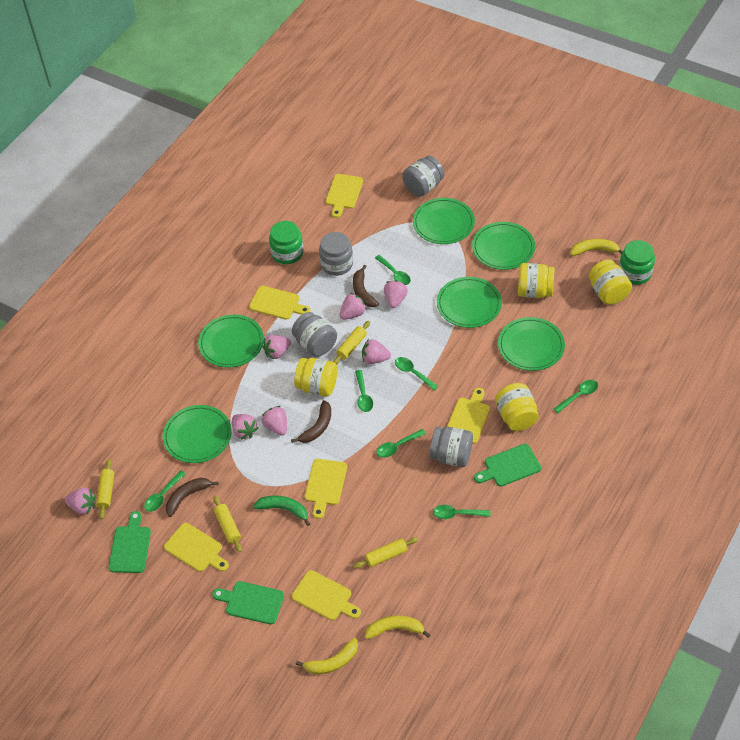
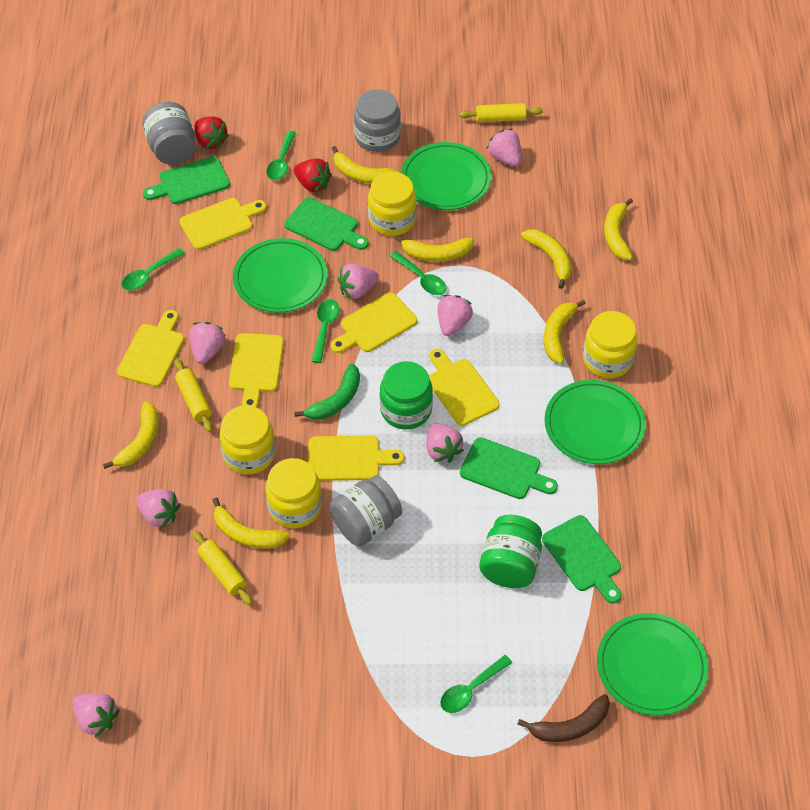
brown banana: [166,478,219,517] [291,400,331,443] [353,265,379,307] = 3 -> [518,694,610,742] = 1
green cutting board: [109,511,151,573] [212,581,284,624] [474,444,541,486] = 3 -> [143,156,230,204] [284,197,369,251] [460,437,558,499] [542,515,621,603] = 4
green plate: [163,405,232,463] [198,315,264,368] [413,198,475,244] [437,277,502,328] [472,222,535,270] [498,317,565,371] = 6 -> [233,238,327,313] [401,142,491,210] [544,380,645,464] [597,613,708,715] = 4
green spoon: [144,471,186,512] [355,370,373,412] [375,255,411,285] [377,429,426,458] [395,357,439,391] [433,505,491,519] [554,380,598,413] = 7 -> [122,248,185,291] [266,131,296,180] [312,299,340,363] [390,251,446,295] [440,655,512,713] = 5
grey jar: [292,312,337,357] [319,232,353,276] [402,156,444,197] [430,427,473,467] = 4 -> [142,102,195,164] [329,475,402,546] [354,90,401,152] = 3
red strawberry: none = 0 -> [194,116,229,149] [294,158,332,192] = 2
yellow banana: [296,638,358,674] [365,616,430,639] [571,239,623,256] = 3 -> [103,401,159,469] [213,497,290,549] [332,146,399,184] [394,235,474,262] [521,229,572,289] [544,300,586,364] [604,198,633,260] = 7
yellow rolling pin: [96,459,114,519] [213,496,242,552] [333,321,370,365] [354,537,418,568] = 4 -> [175,358,213,432] [192,530,252,605] [459,103,543,122] = 3

